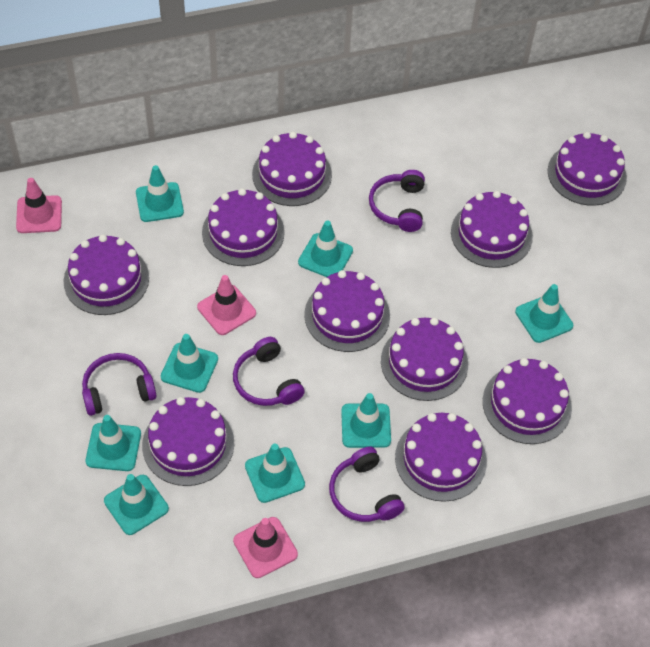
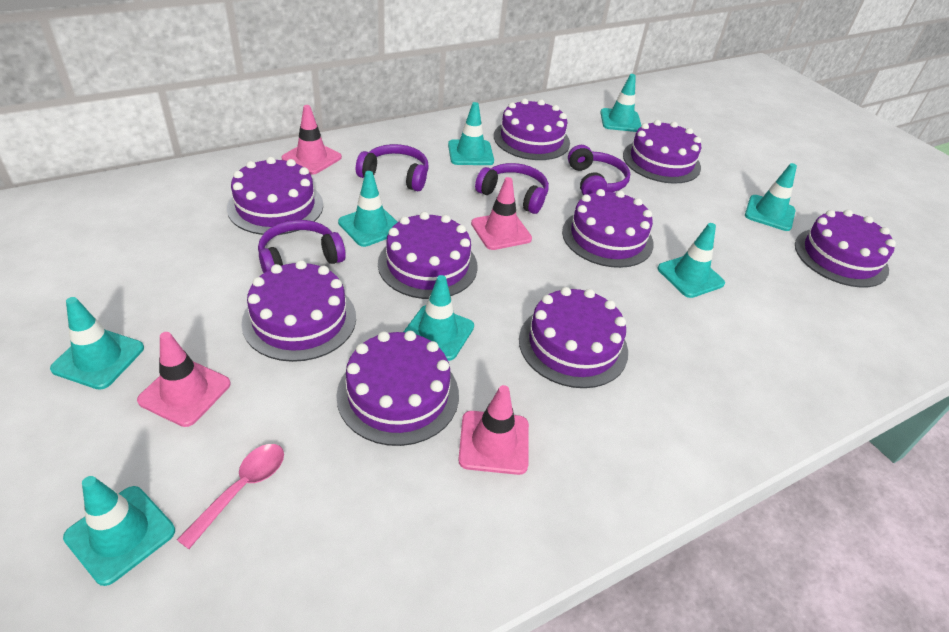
pink spoon: none = 0 -> [177,444,284,549] = 1
pink traffic cone: [16,178,62,233] [197,275,256,335] [233,517,298,578] = 3 -> [137,332,231,427] [282,105,342,175] [458,385,529,475] [471,177,532,250] = 4
purple cake: [63,234,149,315] [142,397,234,486] [202,188,285,266] [252,132,332,206] [304,270,390,352] [381,317,468,401] [395,413,487,502] [451,191,533,268] [483,358,572,444] [547,132,627,206] = 10 -> [227,157,323,235] [241,260,356,362] [336,331,459,446] [378,212,478,299] [494,98,570,160] [519,287,628,388] [562,189,654,268] [623,120,701,184] [795,210,896,287] = 9

